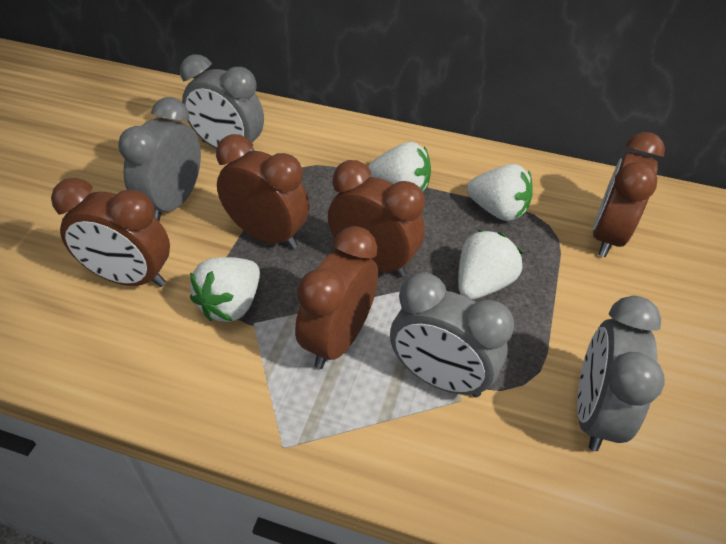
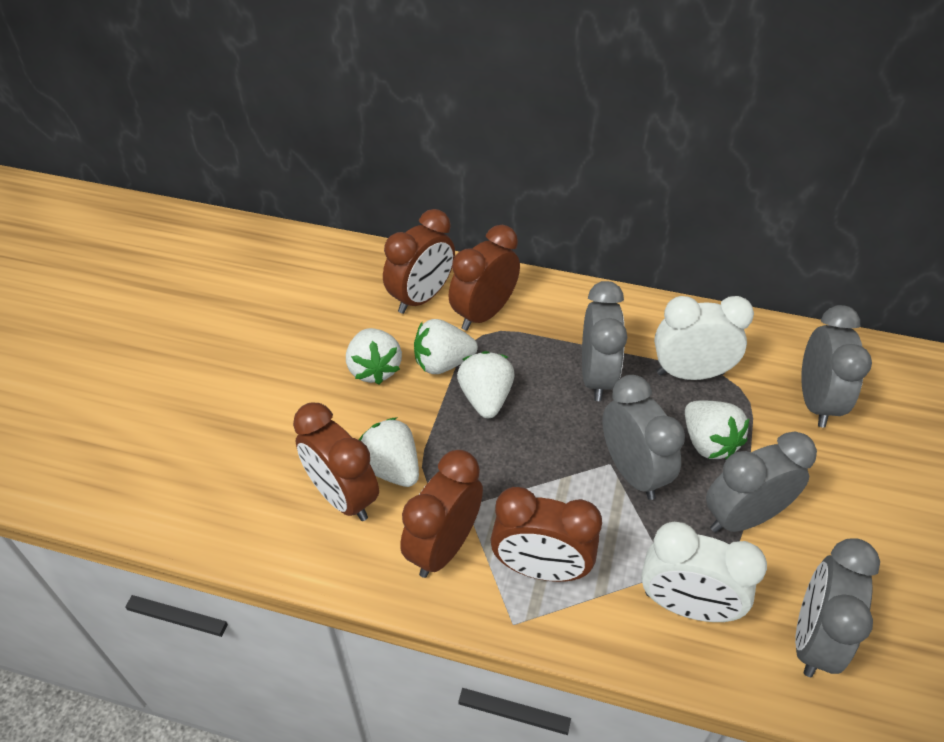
grey clock: [118,97,201,221] [180,54,264,151] [390,272,514,397] [577,296,665,451] = 4 -> [582,281,627,401] [602,375,685,500] [706,431,817,533] [795,539,880,677] [801,305,872,428] = 5
white clock: none = 0 -> [641,522,767,622] [654,296,754,380] = 2
white strawberry: [190,257,260,322] [368,142,431,191] [458,230,523,300] [466,164,533,221] = 4 -> [346,328,402,385] [359,417,419,487] [414,319,478,374] [457,351,515,418] [685,400,750,460] = 5

